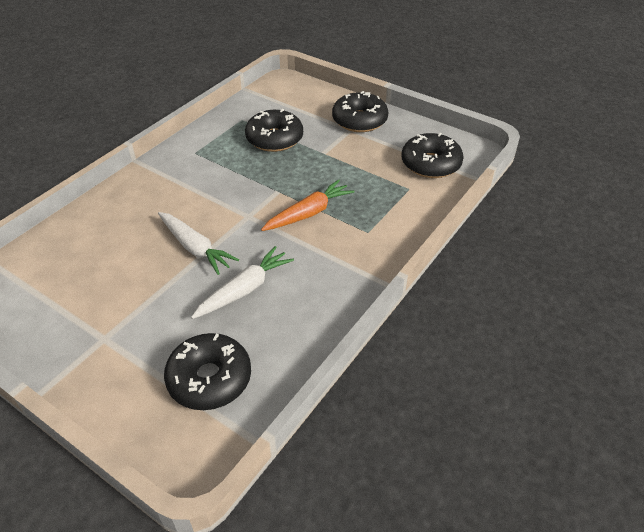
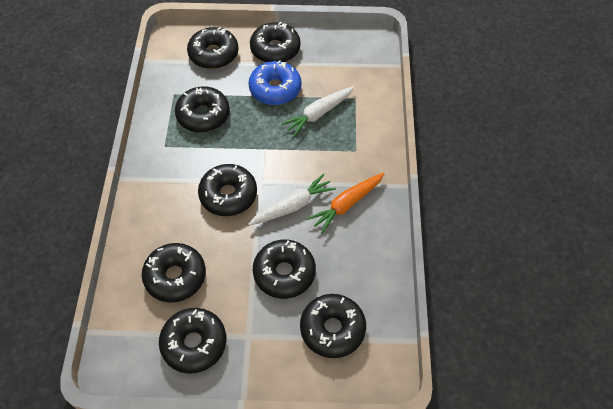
black donut: [164,333,251,410] [245,109,303,152] [332,91,388,132] [402,133,464,178] = 4 -> [142,243,206,303] [159,308,226,374] [175,86,230,132] [187,27,238,69] [198,164,257,216] [250,22,301,62] [253,240,316,299] [300,294,366,358] = 8
blue donut: none = 0 -> [248,60,302,105] = 1

